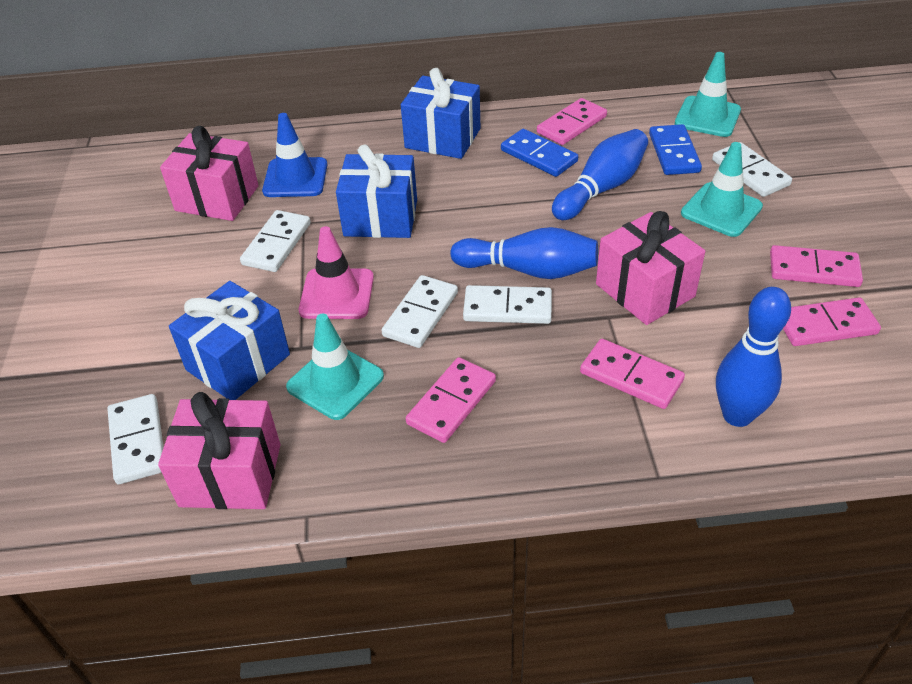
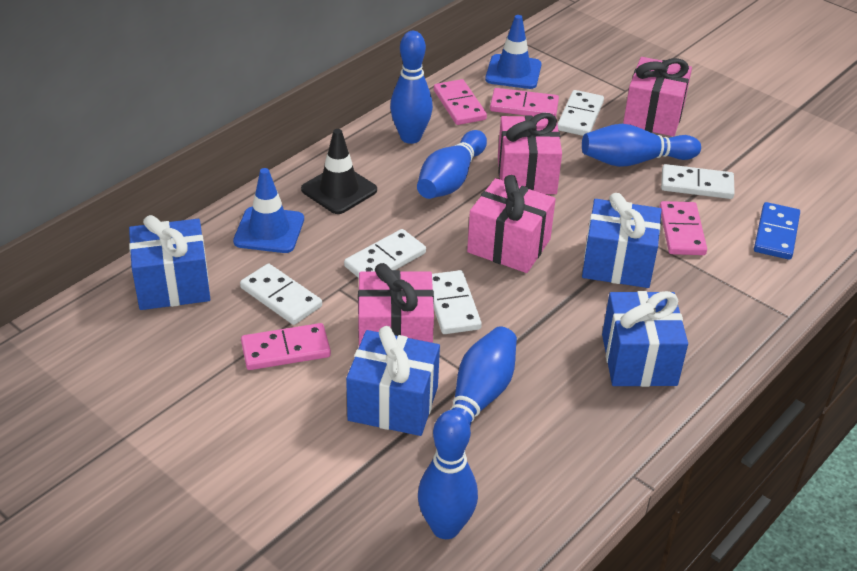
black traffic cone: none = 0 -> [301,129,377,214] = 1
blue bowling pin: [450,227,598,279] [552,129,648,220] [716,287,791,427] = 3 -> [390,31,433,144] [417,130,487,199] [418,410,478,539] [434,326,517,447] [582,124,701,167] = 5
blue domino: [501,129,578,177] [649,124,702,175] = 2 -> [754,202,800,260] = 1
blue gift: [169,281,290,400] [336,144,417,238] [401,68,480,159] = 3 -> [129,215,211,310] [346,326,440,436] [582,193,661,288] [602,291,688,387] = 4
blue traffic cone: [262,113,327,197] = 1 -> [233,168,304,253] [485,15,542,89] = 2
pink domino: [406,357,496,443] [537,98,607,145] [580,339,685,409] [770,245,863,287] [783,297,881,346] = 5 -> [241,323,331,370] [434,79,487,125] [490,88,559,117] [660,201,707,255] = 4
pink gift: [158,392,280,509] [160,126,259,221] [596,211,705,325] = 3 -> [358,263,434,346] [467,175,556,273] [498,113,562,194] [623,57,692,136] = 4
pink traffic cone: [299,226,374,319] = 1 -> none = 0
turquoise traffic cone: [286,314,384,420] [675,52,741,137] [681,142,763,237] = 3 -> none = 0

